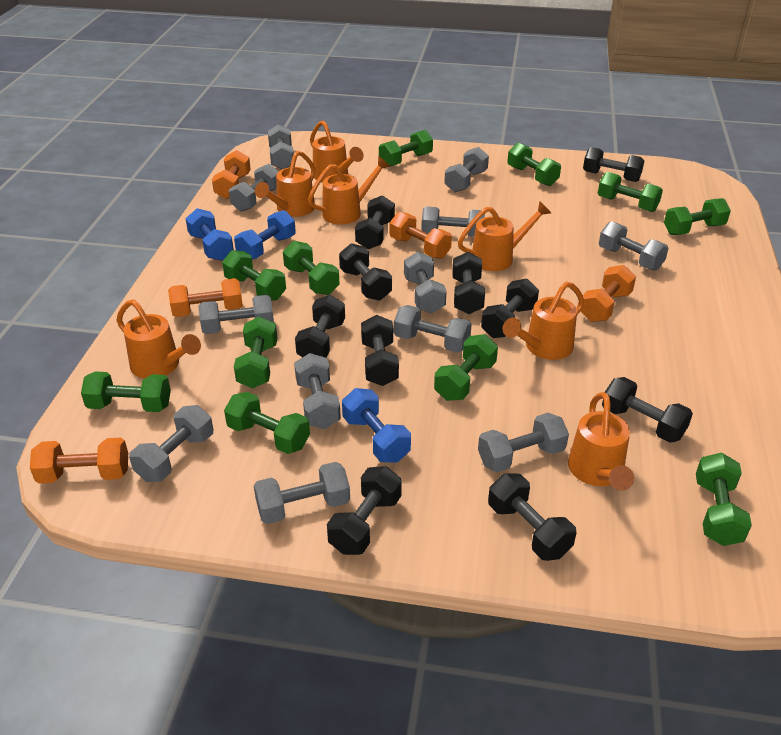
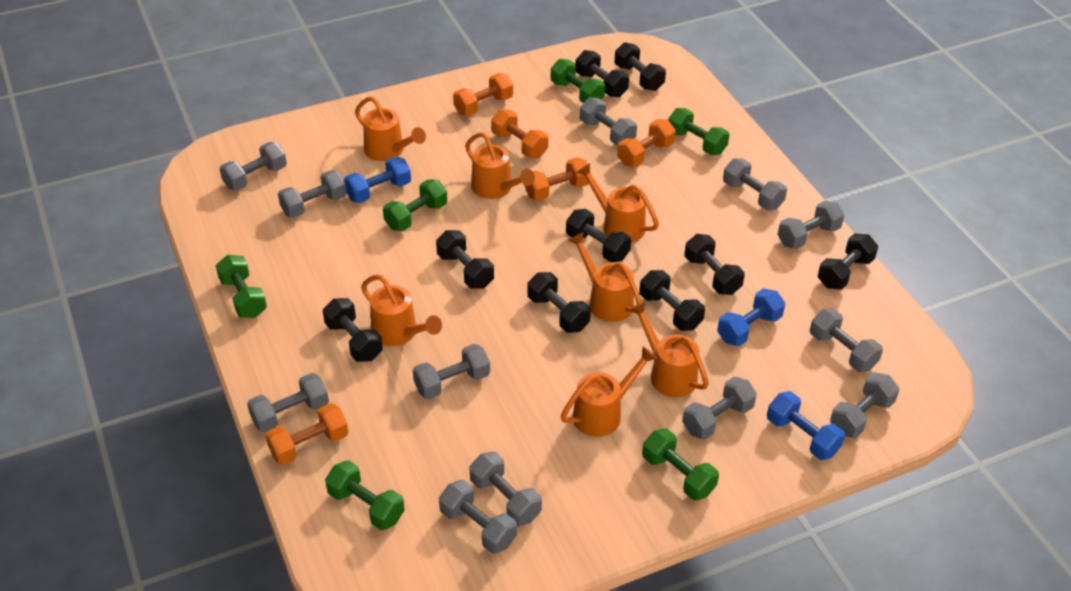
black dumbbell: [295,295,345,358] [327,466,402,555] [339,243,392,301] [355,195,395,249] [361,315,399,386] [452,252,485,314] [481,279,539,338] [488,473,577,561] [583,147,644,182] [602,377,693,443] = 10 -> [323,298,383,362] [436,230,494,289] [527,272,591,333] [566,209,631,262] [576,50,629,97] [615,42,666,91] [639,270,705,331] [685,234,745,295] [818,234,878,290] = 9
green dumbbell: [81,371,171,412] [222,250,286,301] [224,392,310,454] [234,317,277,388] [283,241,339,295] [379,130,433,166] [434,334,498,401] [507,142,561,186] [598,172,663,212] [664,198,731,235] [696,453,752,546] = 11 -> [216,255,267,318] [325,460,405,530] [383,179,447,231] [551,59,605,103] [642,429,719,500] [668,108,730,155] = 6

